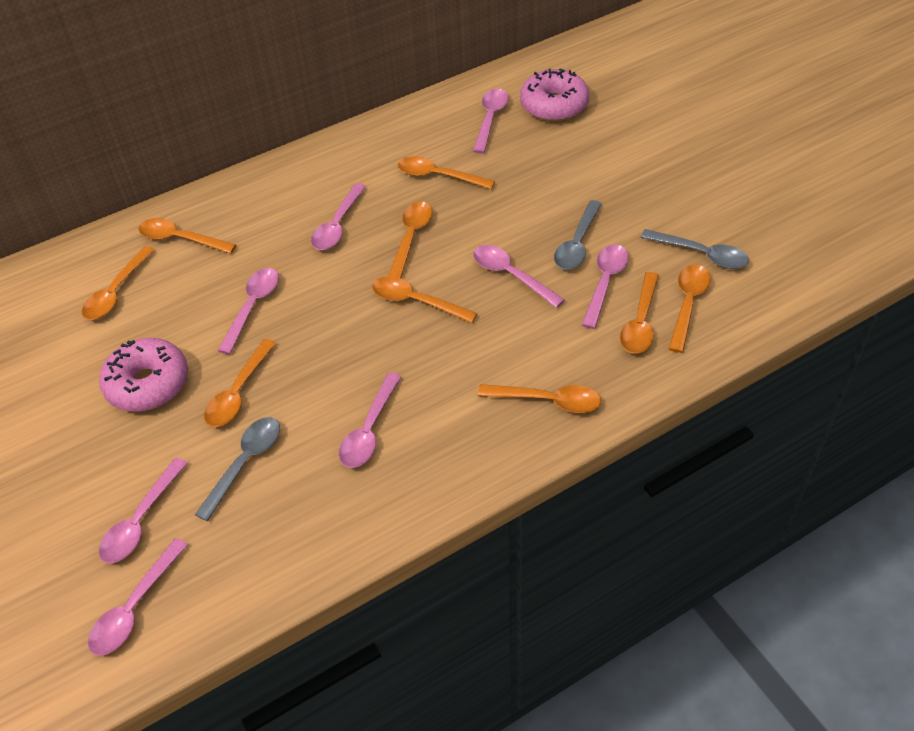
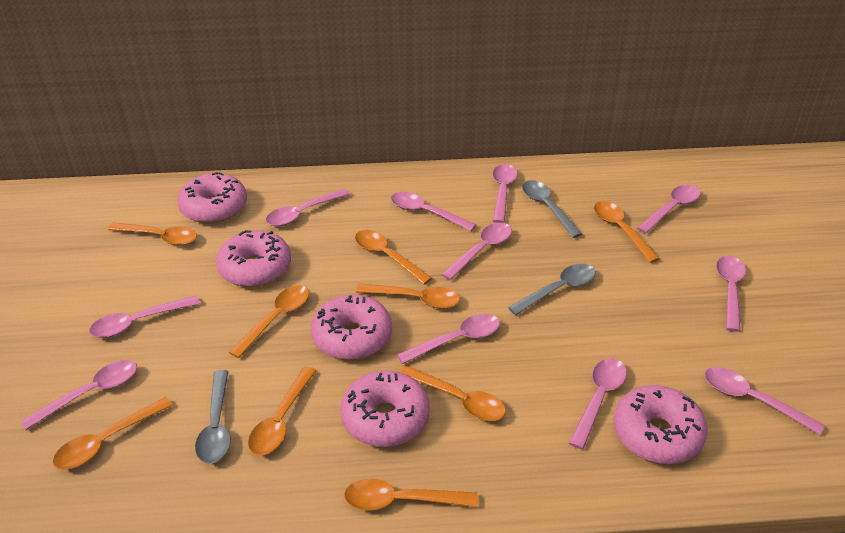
pink donut: [99,338,188,412] [520,68,589,122] = 2 -> [177,172,247,223] [216,230,291,287] [311,295,392,360] [340,371,430,447] [613,385,708,464] = 5
pink spoon: [88,538,188,656] [99,458,188,563] [218,268,279,354] [311,183,366,250] [339,373,401,468] [473,89,509,154] [473,245,565,308] [582,244,629,329] = 8 -> [21,360,137,430] [89,296,200,338] [266,189,350,226] [391,192,476,231] [397,314,500,364] [441,223,512,280] [493,164,518,223] [569,358,627,449] [637,185,701,234] [704,367,825,435] [716,256,746,332] = 11

